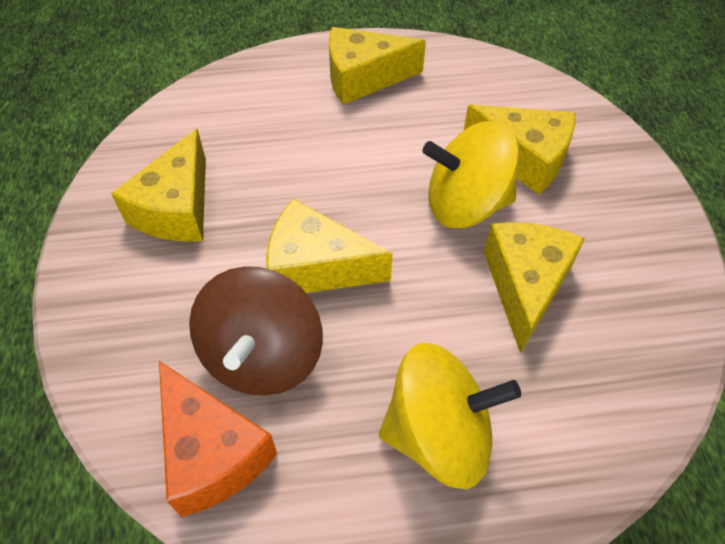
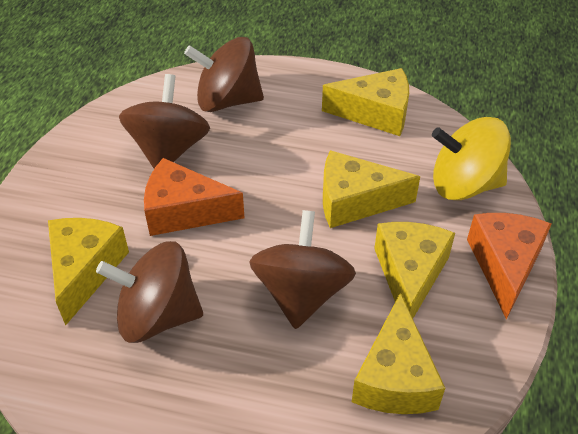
brown spinning top: [189,266,323,396] = 1 -> [96,241,203,343] [119,74,210,168] [184,37,264,112] [249,210,356,329] = 4
orange cheese: [159,361,277,517] = 1 -> [144,158,245,236] [467,213,551,320] = 2
yellow spinning top: [379,343,521,489] [422,121,520,228] = 2 -> [432,117,511,200] = 1

